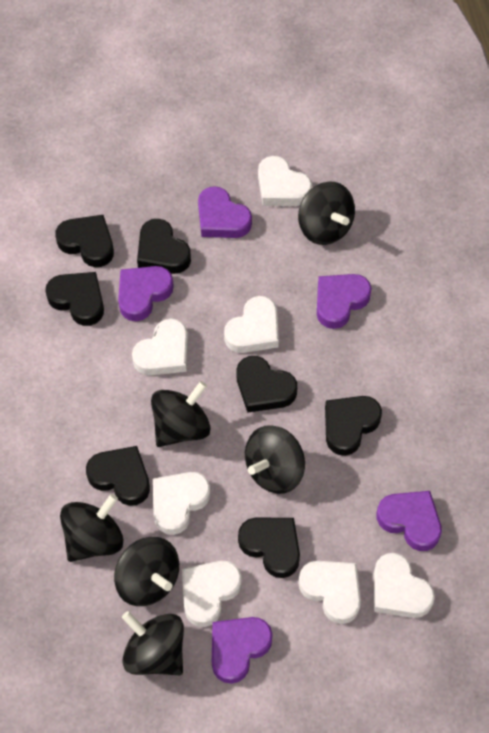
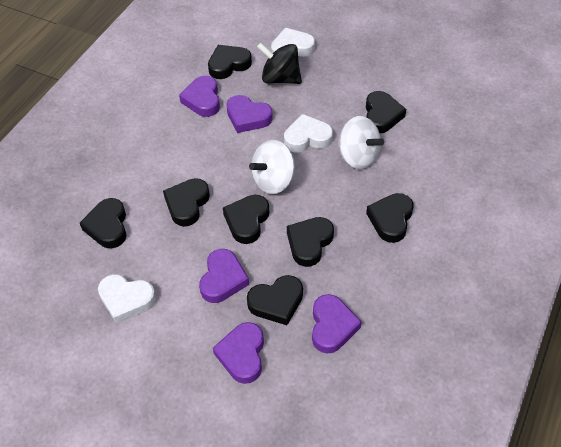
black heart: [45,272,104,326] [55,215,114,267] [86,446,150,506] [137,219,191,274] [236,356,297,413] [238,518,300,578] [325,396,382,456] = 7 -> [80,198,127,248] [163,178,210,226] [208,45,252,79] [223,195,269,244] [247,275,303,325] [287,217,334,267] [366,91,406,133] [366,193,414,243] = 8
black spinning top: [60,494,124,562] [114,537,179,606] [122,611,184,675] [151,381,211,447] [245,425,305,494] [298,182,355,245] = 6 -> [257,43,302,84] = 1
white heart: [132,319,188,376] [153,472,211,535] [182,561,242,627] [224,296,279,353] [258,156,312,206] [298,561,361,624] [373,553,435,618] = 7 -> [98,274,156,324] [271,28,315,57] [284,114,333,152] = 3
white spinning top: none = 0 -> [249,140,295,194] [338,116,384,169] = 2

